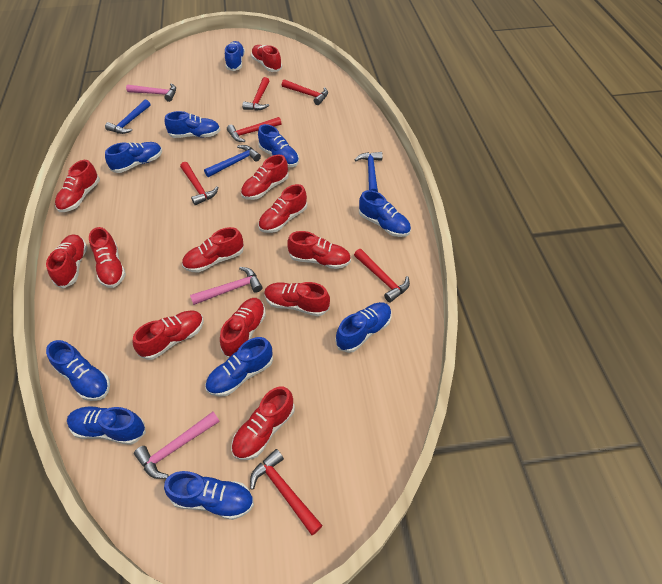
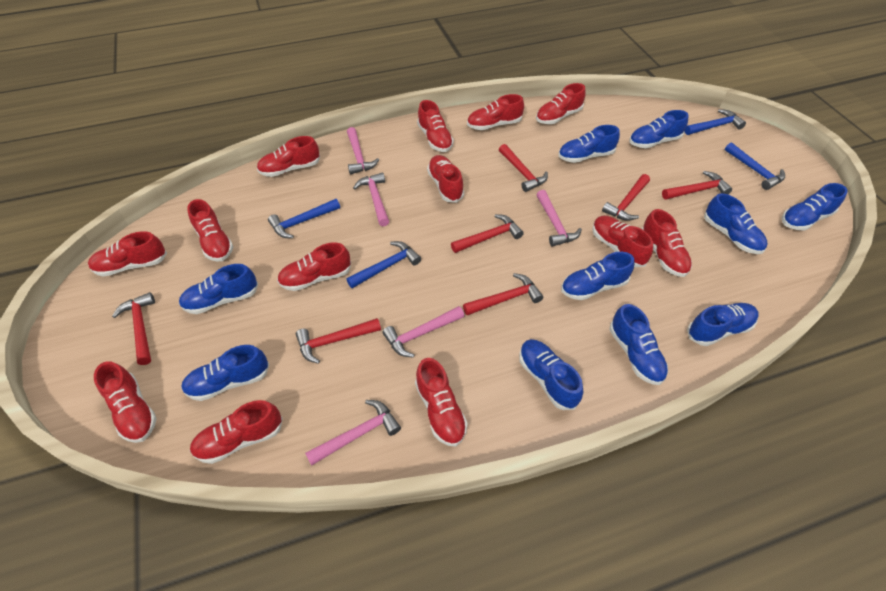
blue hammer: [105,99,150,134] [204,145,261,177] [355,152,383,192] = 3 -> [268,199,340,238] [346,241,421,288] [684,109,746,135] [725,142,785,190] = 4
pink hammer: [126,83,176,102] [134,412,220,479] [190,267,262,305] = 3 -> [305,400,401,466] [347,127,379,174] [353,173,389,226] [382,306,464,358] [536,190,582,247] = 5
red hammer: [180,162,219,205] [227,117,282,142] [242,77,269,111] [250,449,322,535] [282,79,328,105] [354,249,410,302] = 6 -> [112,292,155,365] [296,318,381,364] [451,214,524,253] [463,273,543,315] [499,144,548,192] [602,174,650,221] [662,171,732,199] = 7
red shoe: [46,235,87,288] [55,160,100,212] [89,227,126,288] [133,310,204,360] [182,227,244,273] [220,298,266,358] [231,387,295,460] [241,155,289,200] [251,45,282,72] [258,184,307,233] [264,282,330,316] [287,231,351,269] = 12 -> [88,231,167,277] [94,361,157,443] [187,199,233,262] [190,400,283,464] [257,136,320,177] [277,242,351,291] [415,358,468,446] [417,100,454,152] [427,155,464,203] [467,94,524,130] [536,83,586,124] [592,216,653,267] [642,209,692,277] = 13

